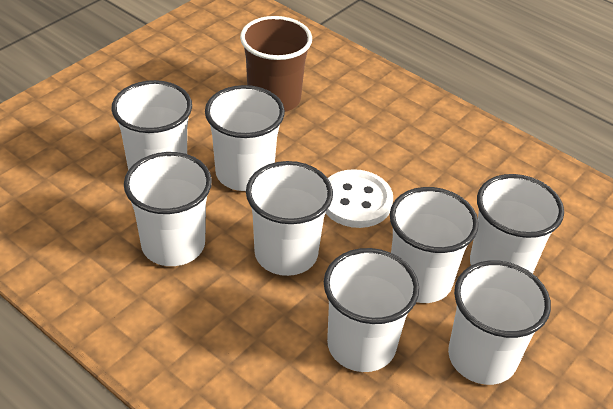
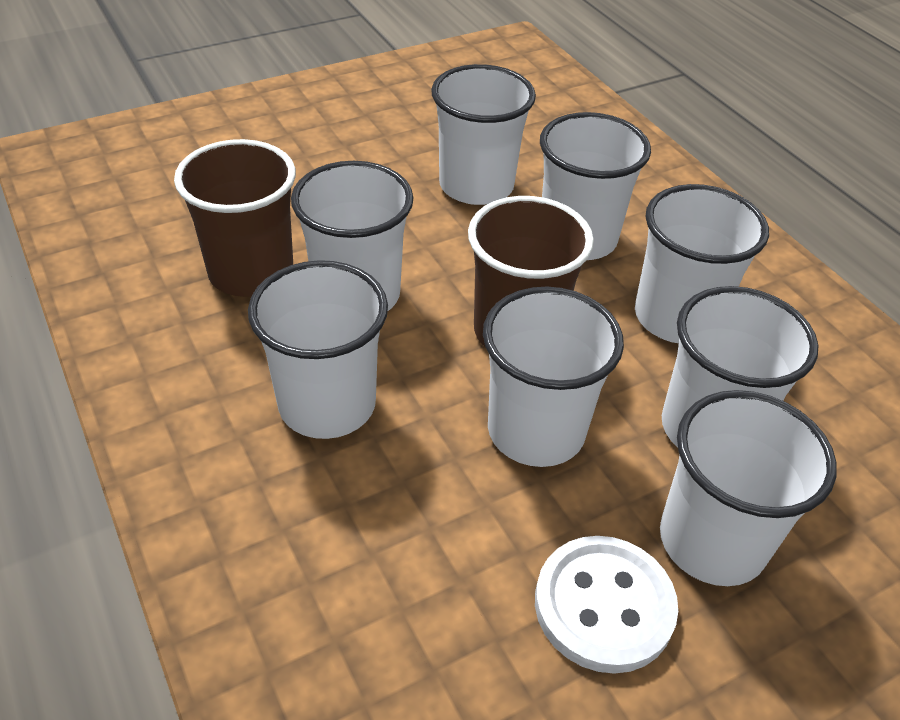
brown cup: [240,16,312,112] = 1 -> [174,139,296,297] [468,196,594,347] = 2

